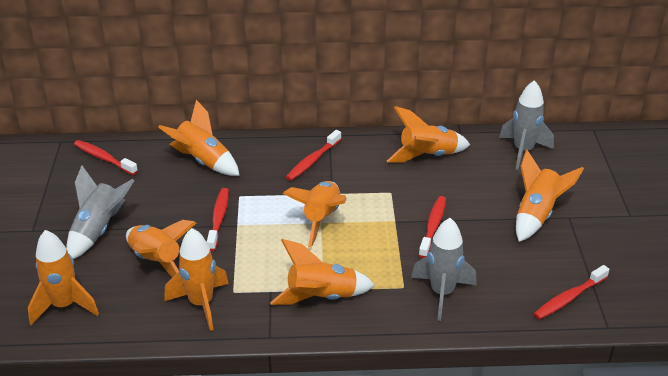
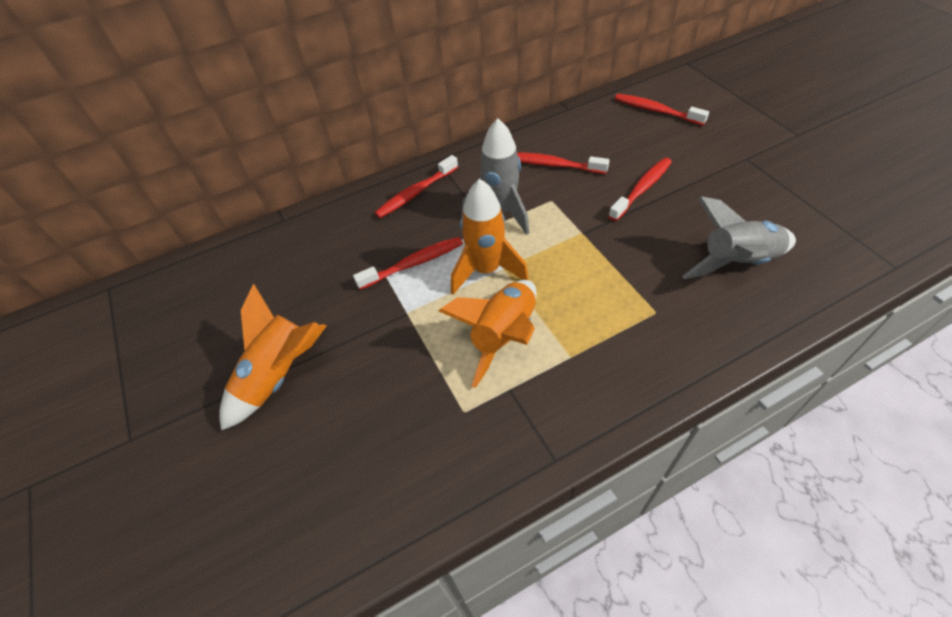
grey rocket: [66,166,134,259] [411,218,477,321] [499,80,554,170] = 3 -> [462,118,529,235] [682,196,796,279] = 2
orange rocket: [28,230,99,325] [126,220,196,278] [158,100,240,176] [164,228,229,331] [270,239,375,305] [283,181,347,248] [387,106,470,163] [516,150,584,242] = 8 -> [219,284,326,431] [439,280,537,388] [451,179,529,295] = 3

